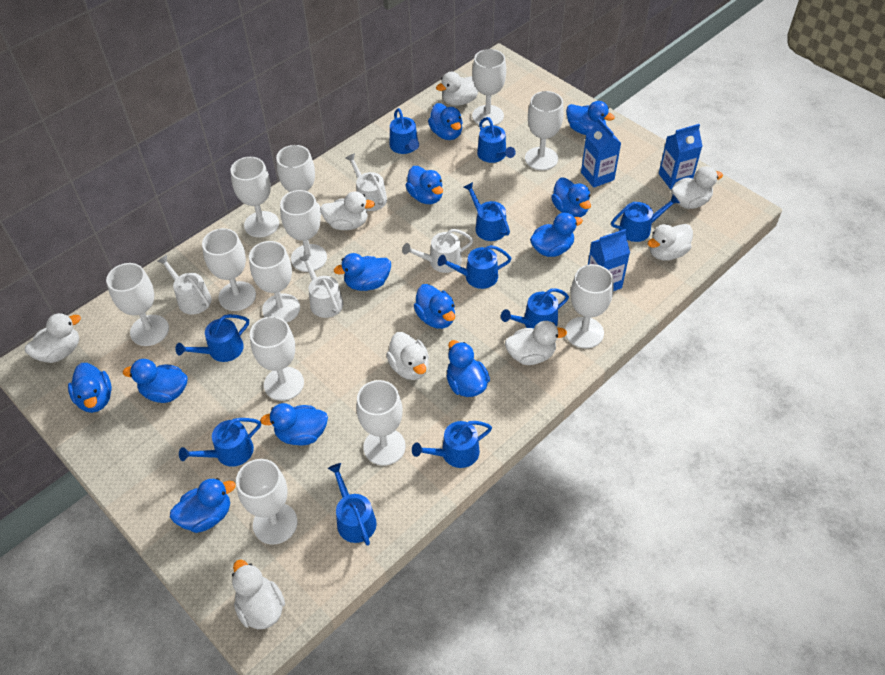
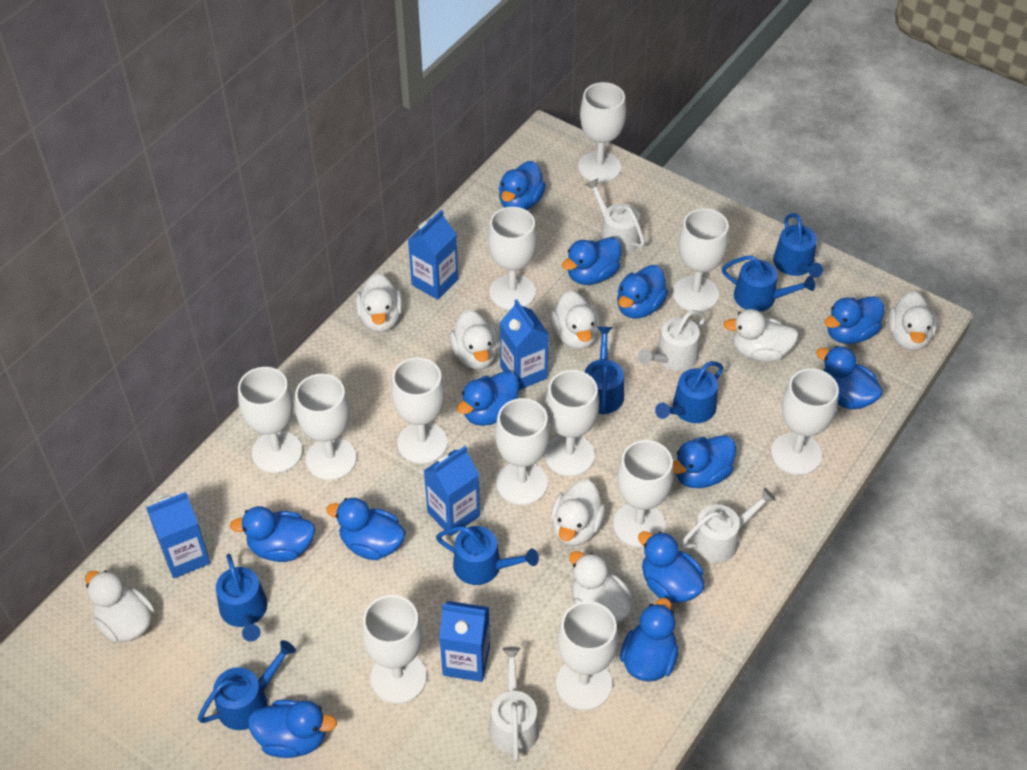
blue carton: [581,118,621,188] [588,229,630,291] [659,124,702,189] = 3 -> [146,492,210,578] [408,210,458,300] [423,446,480,536] [439,601,490,682] [500,299,549,390] = 5
blue watering can: [176,314,249,362] [179,418,261,467] [328,463,377,546] [390,108,419,154] [412,421,492,468] [438,245,512,289] [464,182,510,241] [477,117,516,163] [501,288,569,328] [611,195,680,242] = 10 -> [198,640,296,730] [216,554,268,642] [436,526,539,585] [585,327,624,415] [655,361,723,423] [722,255,815,312] [773,213,823,278] = 7

